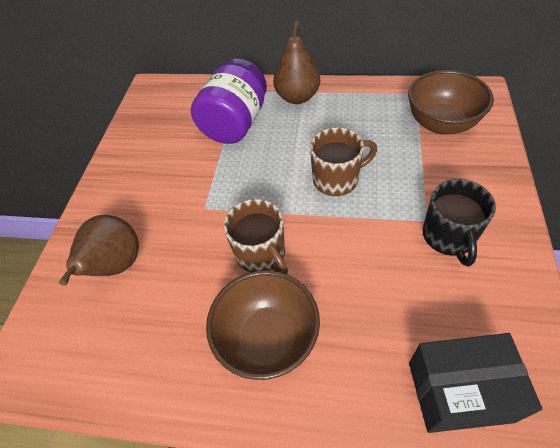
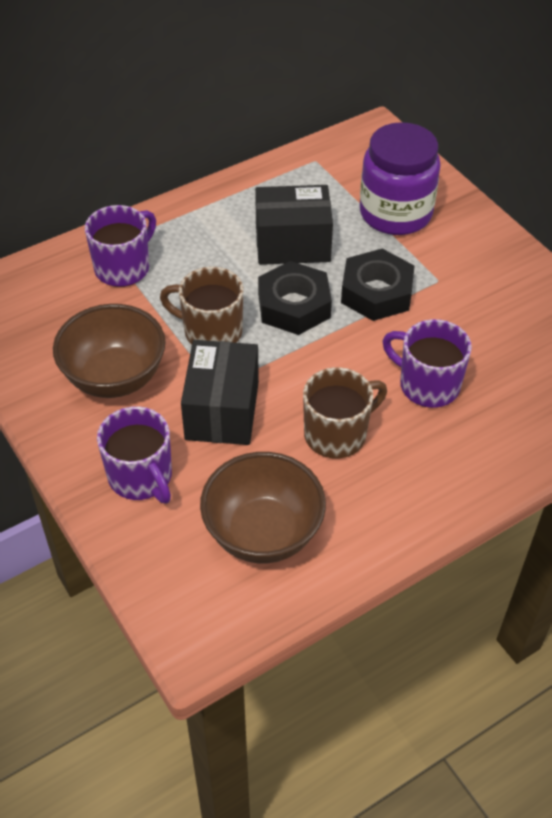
black box: [409,333,542,433] = 1 -> [181,340,259,445] [255,185,333,265] = 2
black mug: [423,179,496,267] = 1 -> none = 0
black nut: none = 0 -> [258,261,332,335] [341,249,414,321] = 2
brown pear: [59,215,139,286] [273,20,320,104] = 2 -> none = 0
purple mug: none = 0 -> [85,205,156,287] [97,406,172,504] [383,319,472,408] = 3

